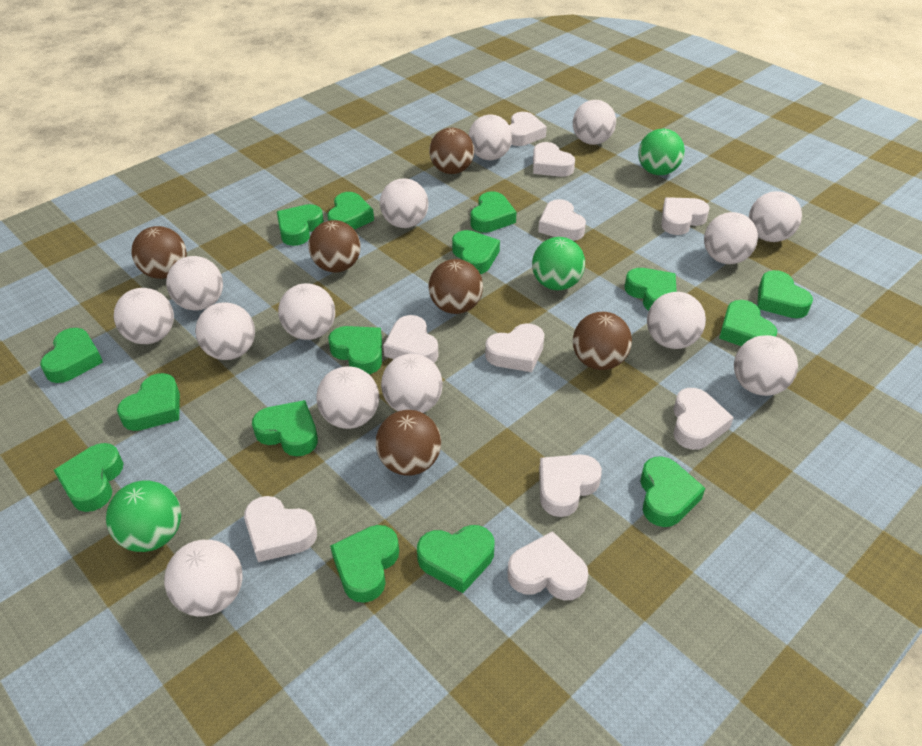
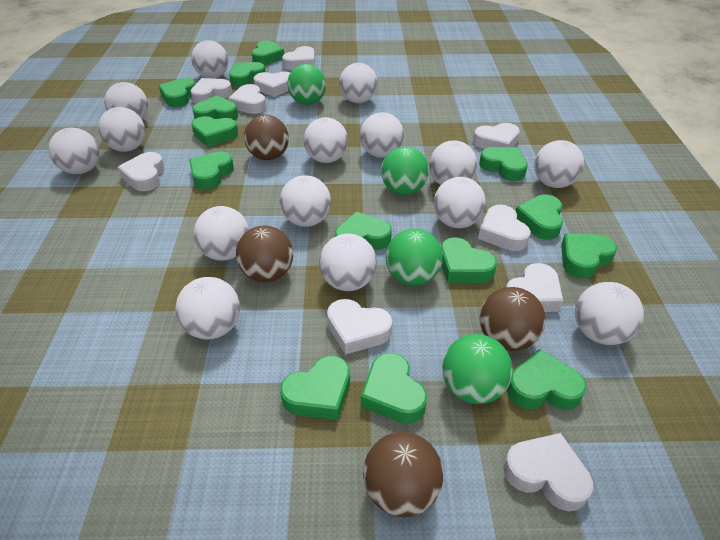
brown ball: [131,226,187,279] [308,220,361,273] [376,410,441,476] [428,259,483,314] [429,128,474,174] [573,312,632,370] = 6 -> [236,225,293,282] [244,115,289,160] [363,432,443,517] [480,287,546,351] = 4
green ball: [106,480,181,552] [532,237,585,290] [638,129,685,175] = 3 -> [287,64,326,105] [381,146,429,195] [385,229,443,286] [442,334,513,404] = 4
green heart: [40,328,103,383] [54,443,123,512] [117,373,180,431] [252,400,318,456] [277,204,324,246] [327,192,374,230] [328,326,382,374] [330,525,399,603] [417,525,494,593] [452,230,500,274] [471,191,516,233] [624,268,677,311] [640,456,705,527] [719,300,777,346] [757,270,813,318] = 15 -> [159,78,195,107] [189,151,234,190] [191,116,238,147] [192,95,238,120] [229,62,265,87] [252,40,284,65] [280,356,350,420] [335,212,392,250] [361,353,427,424] [441,237,497,283] [479,147,528,181] [507,349,587,410] [516,195,563,240] [561,233,617,278] = 14
white ball: [114,288,174,344] [164,540,243,617] [166,256,223,311] [195,302,255,360] [278,283,335,340] [316,366,379,429] [380,179,429,228] [381,354,443,413] [469,114,512,160] [573,100,616,145] [647,292,706,349] [704,212,758,264] [734,335,798,396] [749,191,802,242] = 14 -> [49,128,100,174] [98,107,145,152] [104,82,148,119] [175,277,240,340] [191,40,228,79] [194,206,249,261] [280,175,331,227] [304,117,348,163] [319,234,377,291] [339,63,378,103] [360,112,404,158] [429,140,477,185] [434,177,486,228] [534,140,584,188] [575,282,644,345] = 15

